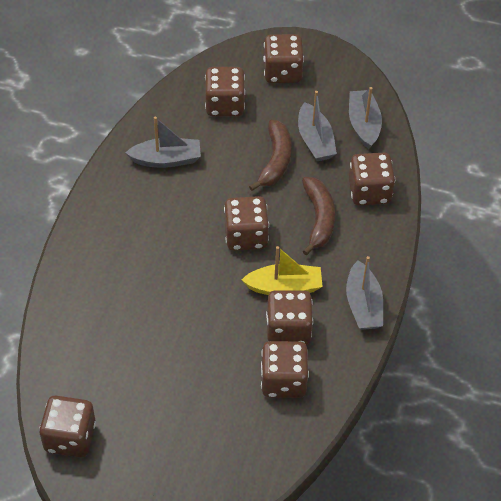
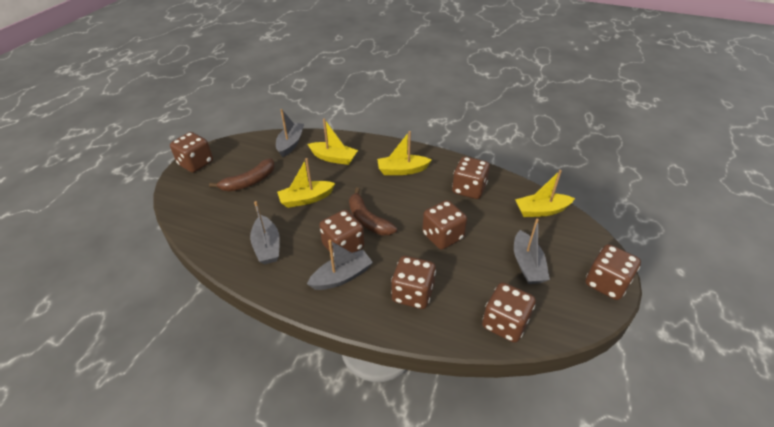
yellow boat: [242,246,323,295] = 1 -> [277,158,335,208] [308,118,358,165] [377,131,432,175] [515,170,575,217] = 4

